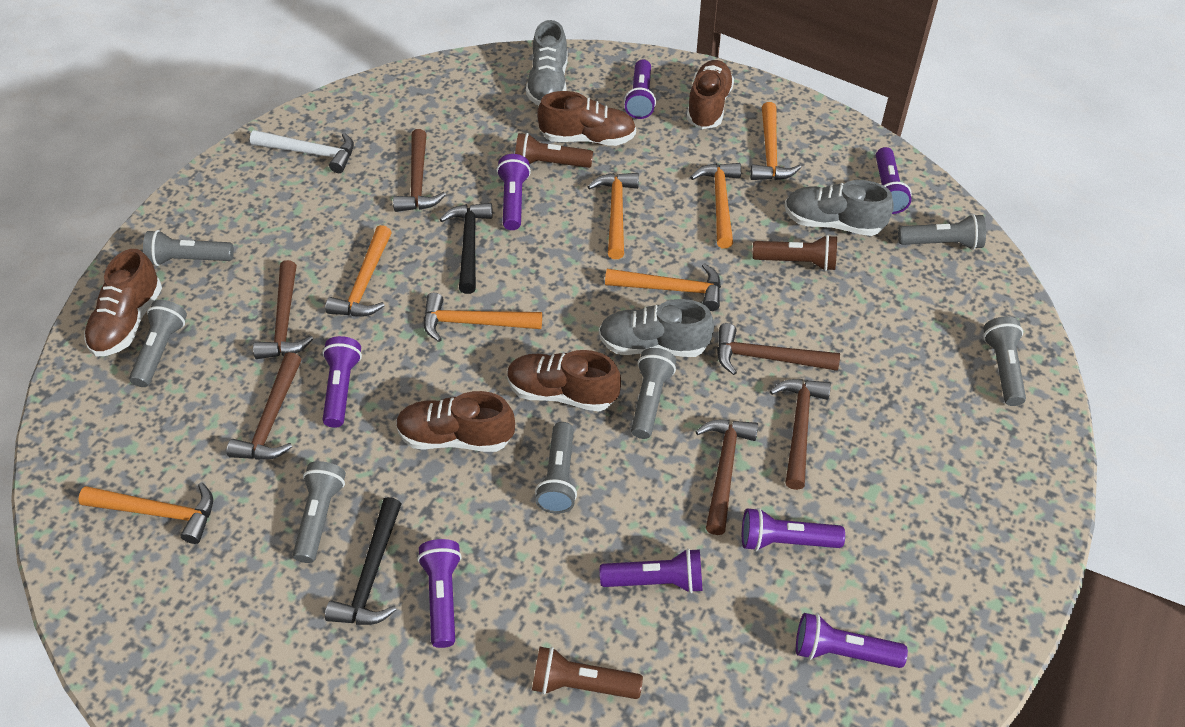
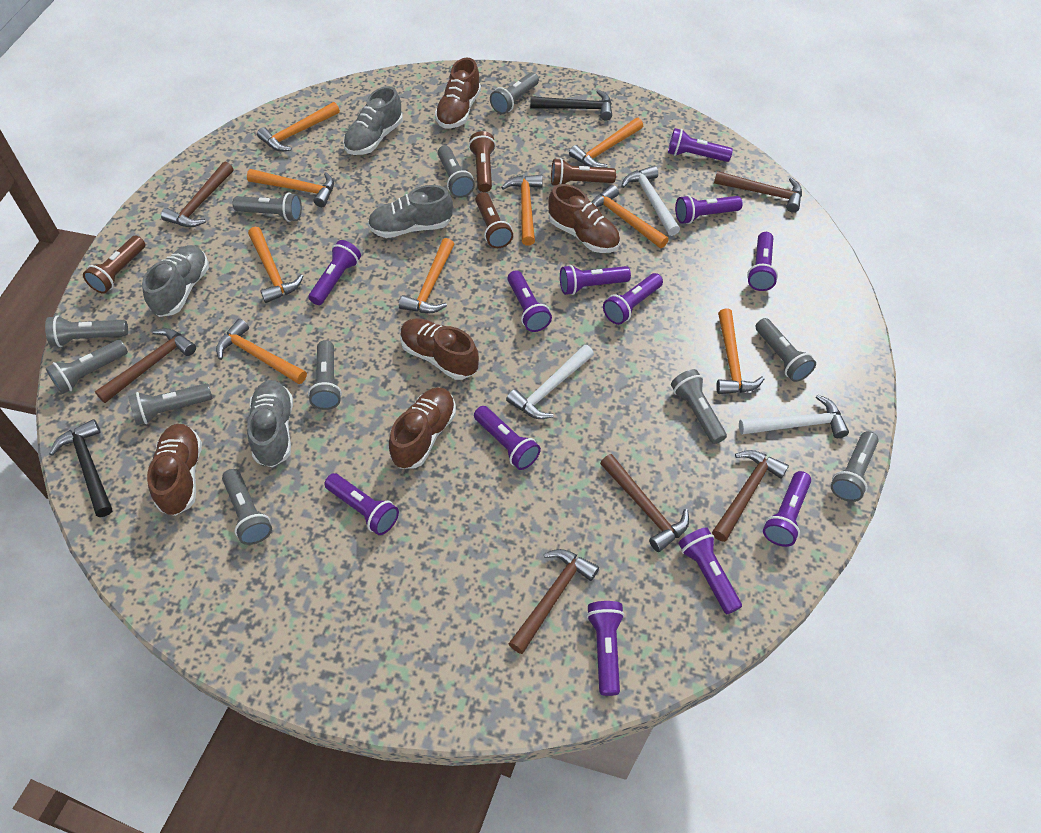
brown flashlight: [515,133,593,168] [532,647,643,699] [752,235,837,271] = 3 -> [83,236,145,294] [469,131,496,192] [475,192,513,248] [551,158,616,185] = 4
grey flashlight: [129,300,187,387] [143,230,234,266] [293,461,346,563] [535,422,577,514] [631,348,676,439] [898,214,986,250] [983,317,1026,406] = 7 -> [45,315,128,347] [46,340,128,394] [128,383,212,425] [222,469,272,545] [233,193,302,222] [308,340,342,410] [438,145,475,198] [490,72,539,114] [671,369,727,444] [756,318,816,382] [831,431,879,502] = 11
grey shoe: [526,20,568,105] [599,299,714,357] [785,180,894,236] = 3 -> [142,245,209,317] [247,380,293,467] [343,86,403,155] [368,185,453,238] = 4
orange hammer: [78,483,213,544] [325,225,392,317] [424,293,542,342] [587,173,639,259] [605,263,721,311] [690,163,741,248] [750,102,801,180] = 7 -> [216,319,307,384] [247,169,334,207] [248,227,303,303] [257,102,340,152] [399,238,454,313] [501,175,543,246] [569,118,643,168] [592,185,669,248] [716,309,764,394] = 9
purple flashlight: [322,336,362,428] [417,539,462,648] [497,154,531,230] [600,548,703,593] [624,59,656,119] [742,508,845,551] [796,613,908,668] [876,147,912,214] = 8 -> [308,240,361,305] [324,473,399,535] [474,406,541,470] [508,270,552,332] [560,265,631,295] [587,601,625,696] [603,273,663,325] [668,128,733,162] [675,195,743,224] [678,527,742,614] [747,232,778,291] [763,471,811,547] = 12
white hammer: [250,130,354,173] = 1 -> [506,345,594,419] [621,165,680,236] [739,394,849,438] = 3

